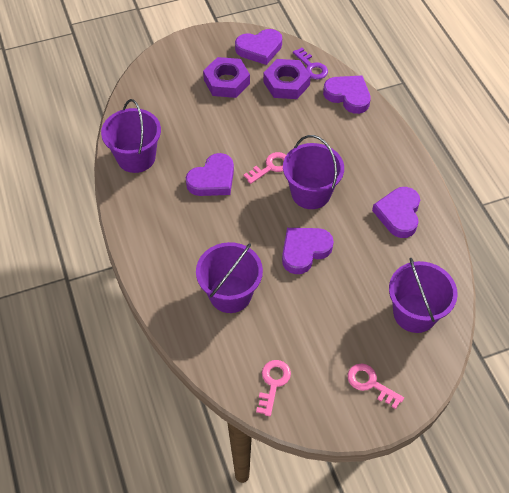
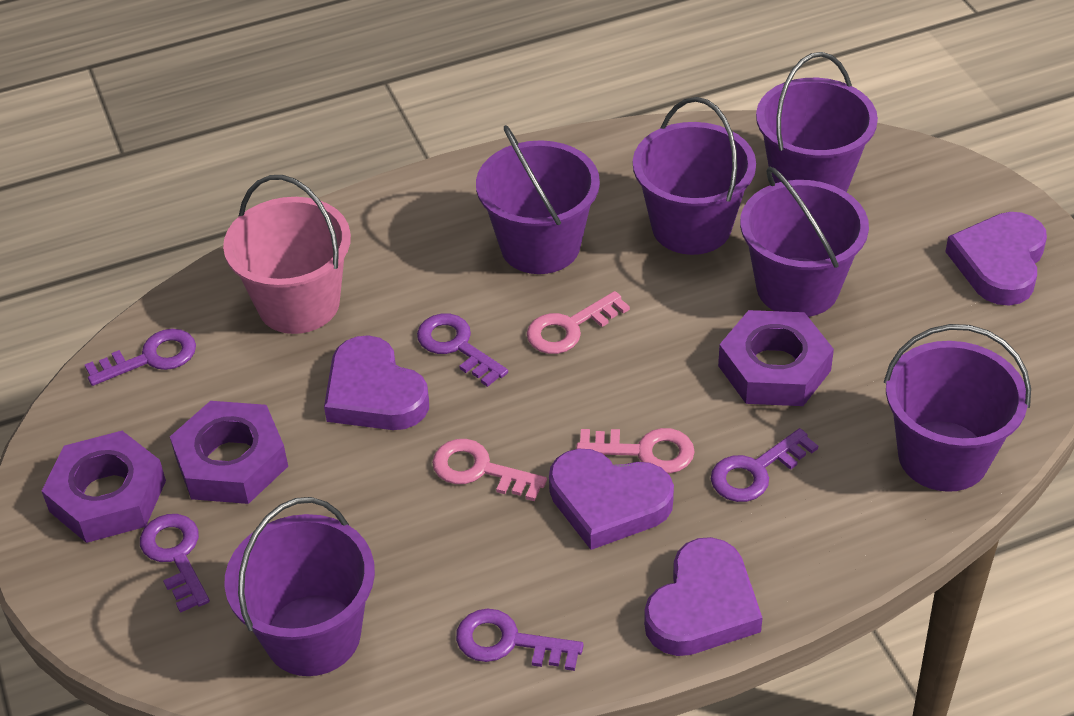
pink bucket: none = 0 -> [223,175,351,334] = 1
purple bucket: [101,99,161,173] [196,242,263,313] [283,135,344,209] [389,258,458,333] = 4 -> [224,497,375,676] [476,125,600,274] [633,97,756,255] [740,167,869,317] [756,52,878,192] [884,324,1031,492] = 6
purple heart: [186,153,234,196] [235,29,282,65] [282,228,334,274] [323,76,371,114] [372,187,420,238] = 5 -> [324,335,429,430] [549,449,674,550] [644,537,762,656] [945,212,1047,306] = 4
purple key: [293,48,328,80] = 1 -> [85,329,196,386] [140,514,210,613] [417,314,508,387] [456,609,584,671] [711,428,818,502] = 5
purple nut: [203,57,250,98] [263,59,311,99] = 2 -> [42,431,166,543] [170,401,288,504] [718,310,834,406] = 3

